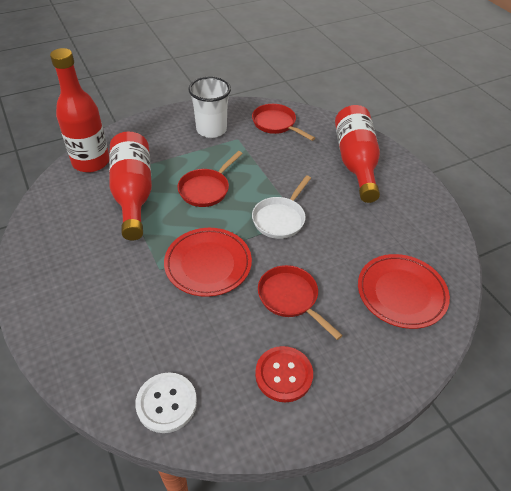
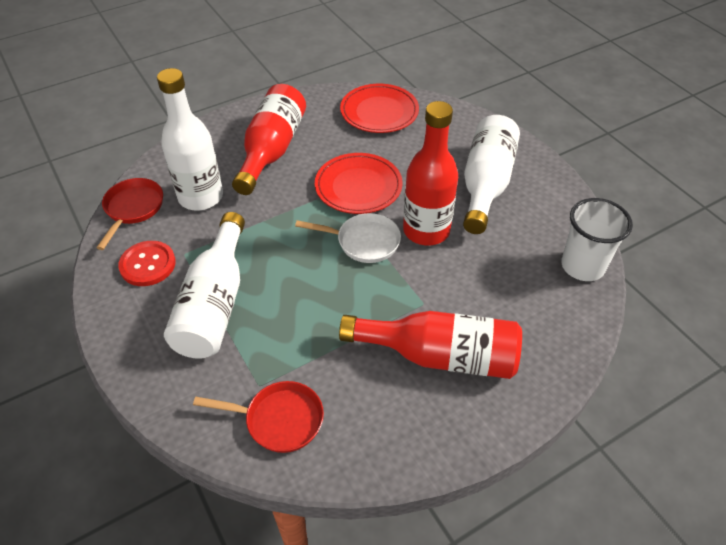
red pan: [177,151,243,207] [252,104,315,141] [258,265,343,340] = 3 -> [97,178,163,250] [193,381,324,453] = 2
white bottle: none = 0 -> [157,68,223,210] [164,212,245,359] [463,115,520,234] = 3
white button: [135,372,197,433] = 1 -> none = 0

